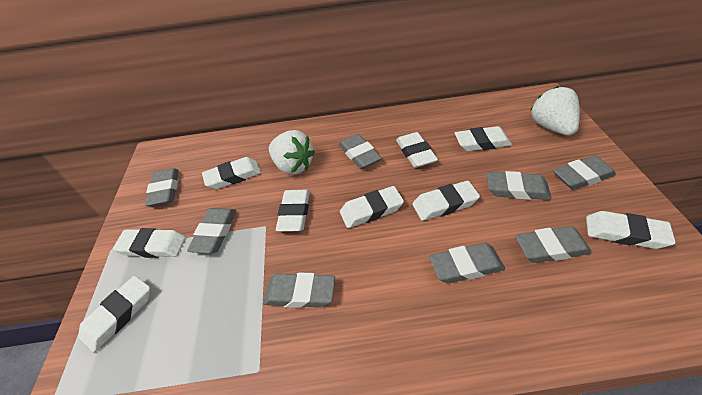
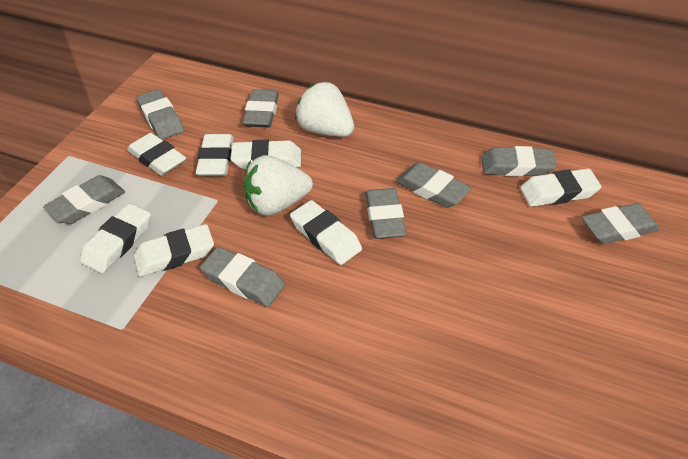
white eraser: [79,276,150,352] [113,228,186,258] [202,157,261,189] [276,190,310,232] [340,186,404,228] [396,132,438,168] [412,181,480,221] [455,126,512,151] [586,211,676,249] = 9 -> [80,204,151,273] [127,133,186,176] [134,224,214,277] [196,134,234,176] [231,140,301,169] [290,200,362,265] [520,169,601,207] = 7

